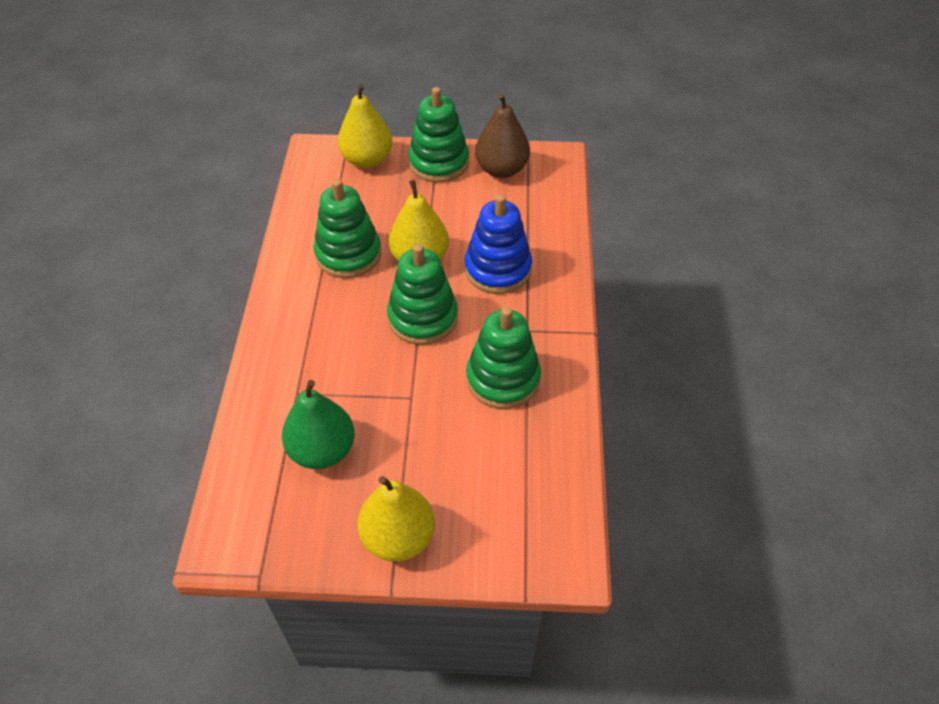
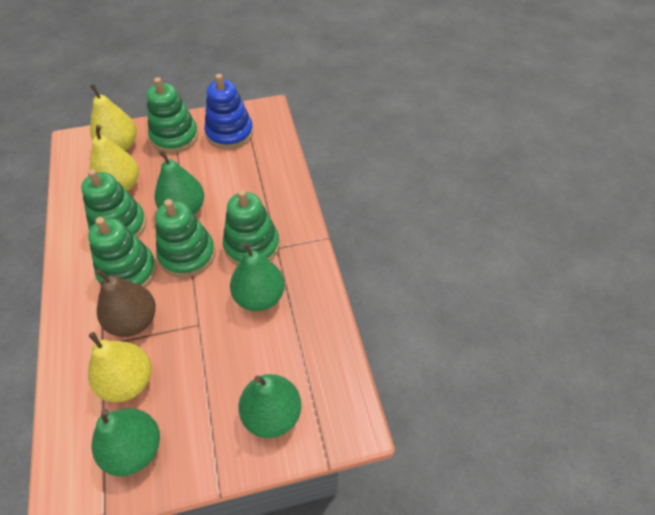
green pear: [282,380,355,469] = 1 -> [92,408,160,476] [154,150,204,214] [230,242,285,311] [239,374,301,438] = 4
green stacking toy: [314,179,381,278] [387,244,458,345] [408,87,469,182] [466,307,541,409] = 4 -> [81,169,146,238] [88,217,157,288] [147,77,199,153] [155,199,215,278] [223,190,279,265] = 5

